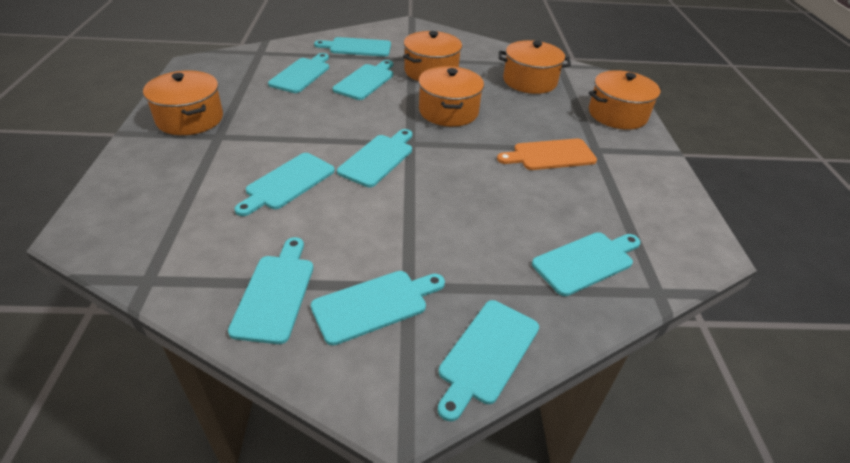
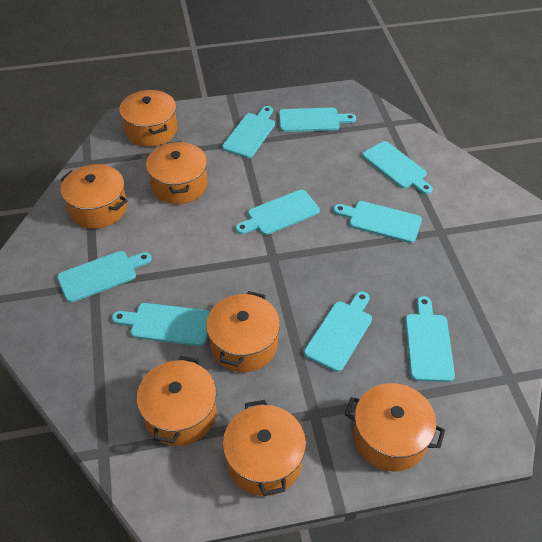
orange cutting board: [497,139,597,170] = 1 -> none = 0
orange pot: [143,70,223,135] [403,31,462,81] [418,66,484,127] [499,40,571,94] [589,70,662,130] = 5 -> [60,164,128,229] [119,90,177,147] [137,356,216,446] [146,141,207,204] [206,291,280,372] [223,400,306,496] [345,383,445,472] = 7

